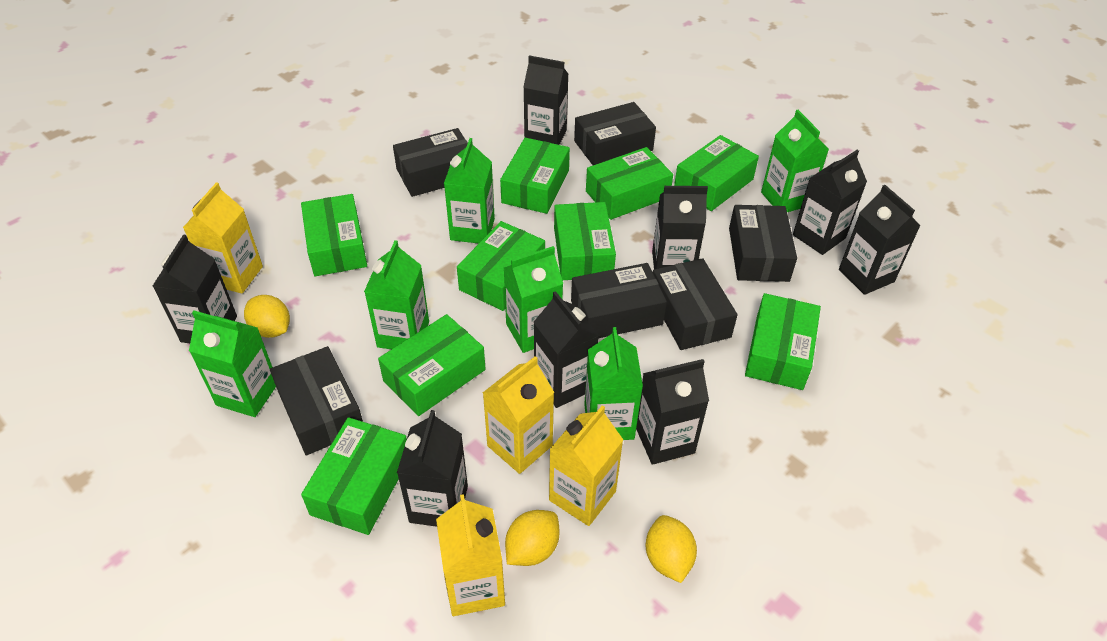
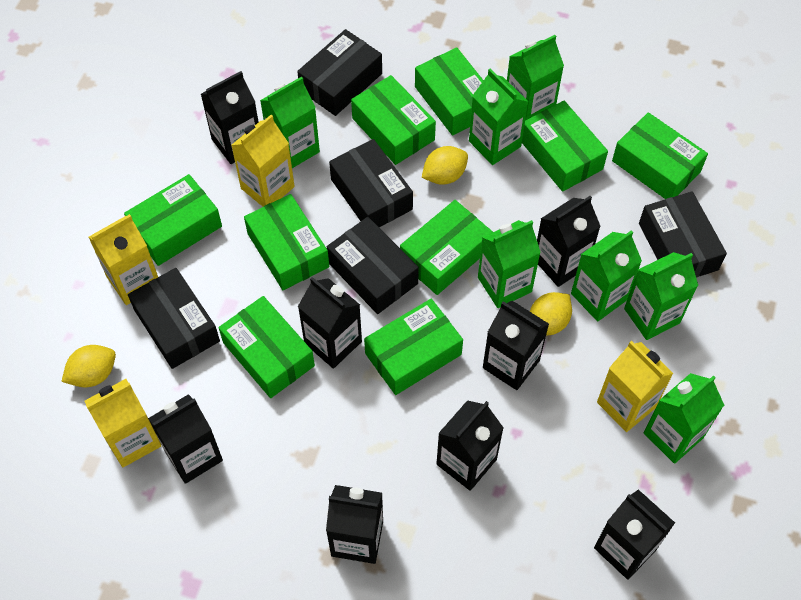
black box: [270,346,363,456] [393,128,468,197] [571,263,667,339] [574,102,656,165] [653,258,738,350] [729,205,797,282] = 6 -> [128,268,220,369] [297,29,382,116] [327,217,419,314] [329,139,413,227] [639,191,727,278] = 5
green carton: [189,311,276,417] [364,240,429,349] [444,138,495,243] [504,246,563,353] [584,327,643,440] [761,110,829,212] = 6 -> [260,77,320,168] [469,68,528,165] [478,220,541,308] [507,35,564,121] [571,230,642,321] [624,252,698,340] [644,373,724,464] = 7

